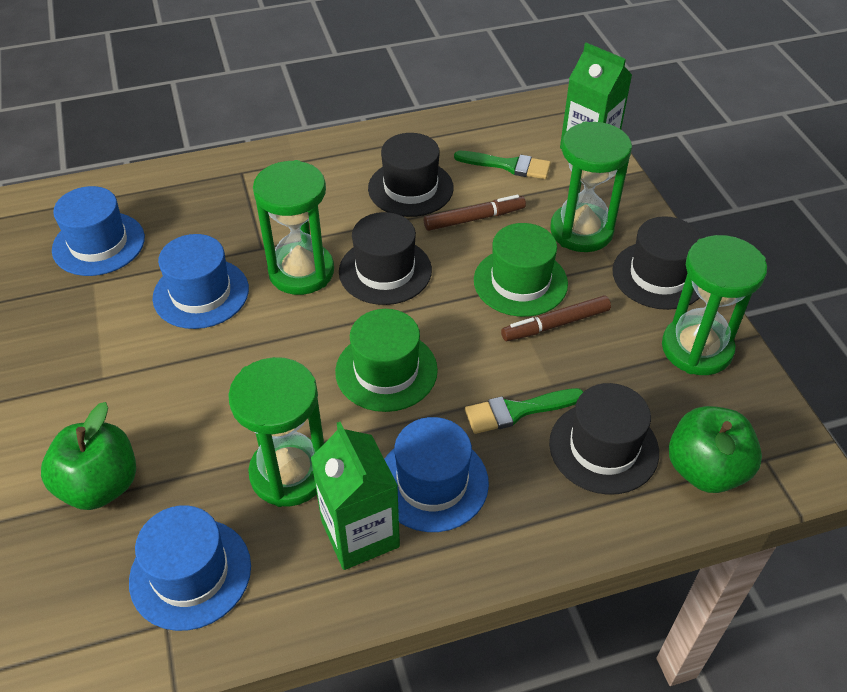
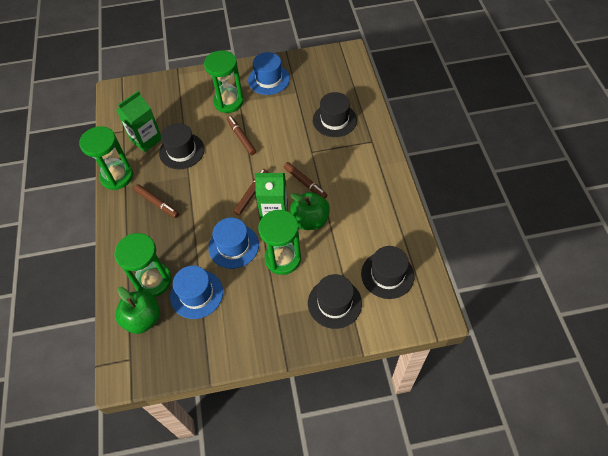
blue hat: [52,186,145,276] [129,505,251,631] [153,234,249,329] [384,417,489,532] = 4 -> [170,266,223,319] [208,218,259,269] [248,52,290,95] = 3
brown marker: [424,195,526,231] [501,295,611,341] = 2 -> [134,184,179,218] [227,116,256,155] [234,169,268,215] [284,162,327,199] = 4
green brush: [454,151,551,179] [465,388,583,434] = 2 -> none = 0
green hat: [335,309,438,412] [474,223,568,317] = 2 -> none = 0

